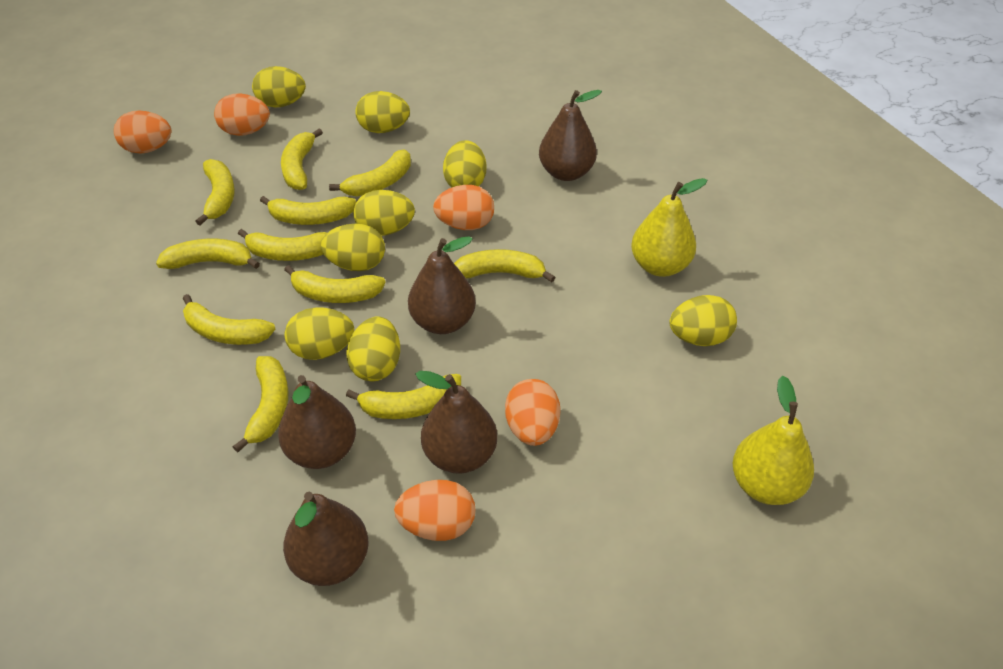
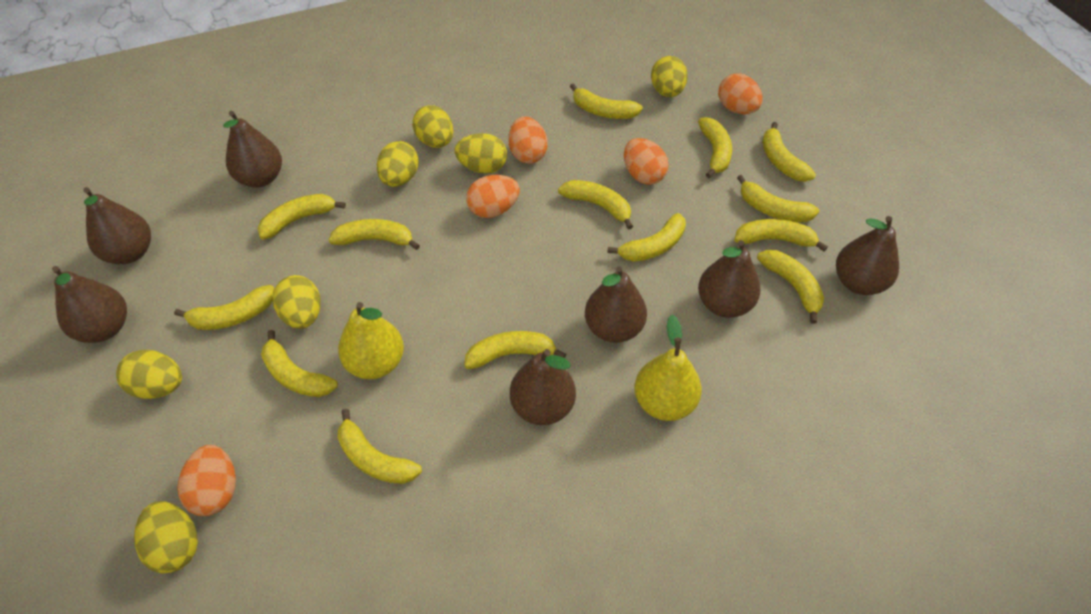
brown pear: [278,375,356,469] [283,492,369,586] [408,236,476,334] [416,371,497,474] [539,90,602,181] = 5 -> [52,266,127,343] [83,187,151,264] [223,111,282,188] [510,349,576,425] [585,266,647,343] [698,240,761,318] [836,216,899,295] = 7
yellow banana: [156,239,260,269] [183,294,275,345] [195,159,235,226] [233,356,289,453] [238,229,327,261] [260,196,356,225] [281,128,323,190] [284,265,386,303] [329,149,411,196] [346,374,461,419] [454,249,555,282] = 11 -> [174,285,274,330] [258,194,346,240] [261,330,338,397] [329,219,420,250] [337,409,422,484] [464,331,566,369] [558,180,633,230] [570,83,643,119] [607,213,686,262] [698,117,732,178] [734,219,828,252] [737,175,819,222] [757,250,824,324] [762,122,816,182] = 14
yellow egg: [252,66,306,107] [285,307,354,360] [321,224,385,271] [347,316,400,381] [353,190,415,236] [355,91,410,133] [443,140,486,188] [669,295,737,346] = 8 -> [116,350,182,399] [134,501,198,574] [273,275,321,329] [377,141,419,187] [412,105,453,148] [455,133,507,174] [651,56,688,97] = 7

